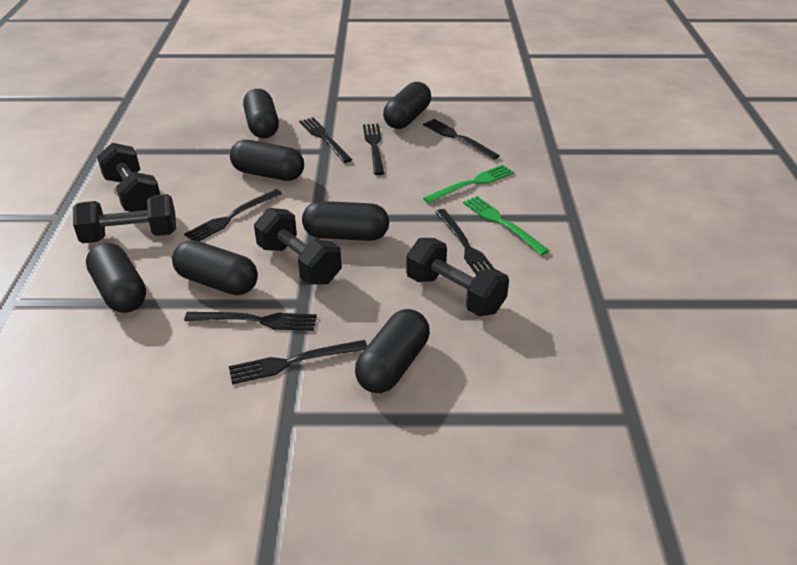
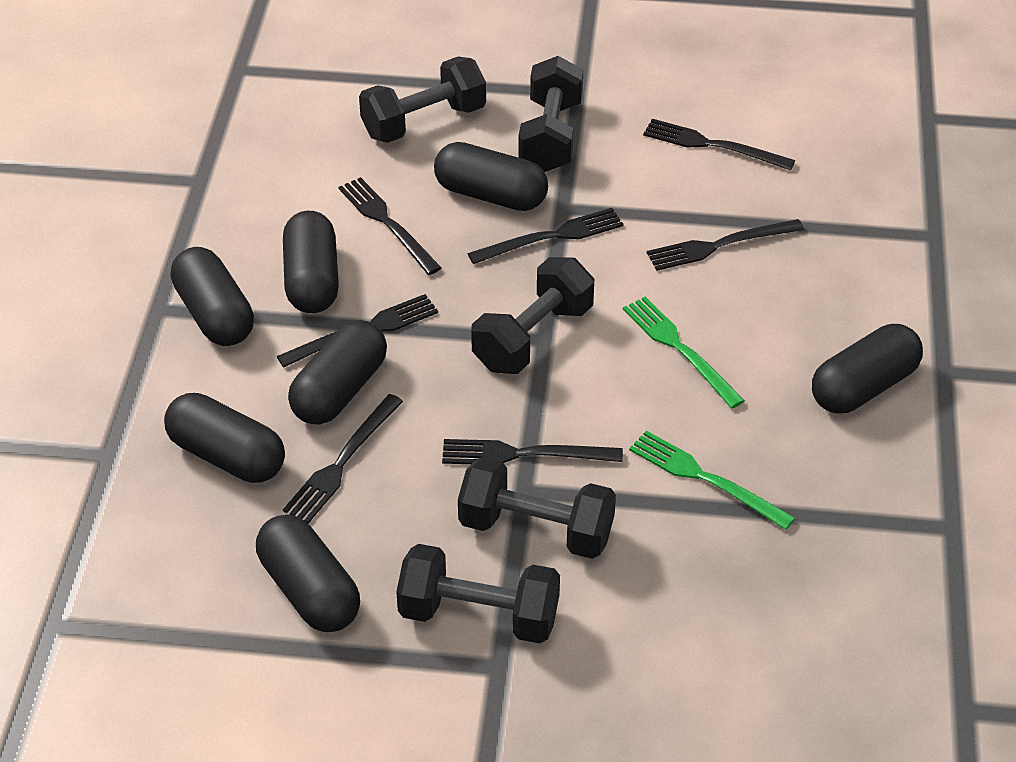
black dumbbell: [73,194,176,243] [97,143,160,212] [254,208,342,285] [406,238,509,316] = 4 -> [359,56,486,143] [396,544,560,643] [458,457,616,559] [471,257,594,374] [519,56,583,172] = 5

